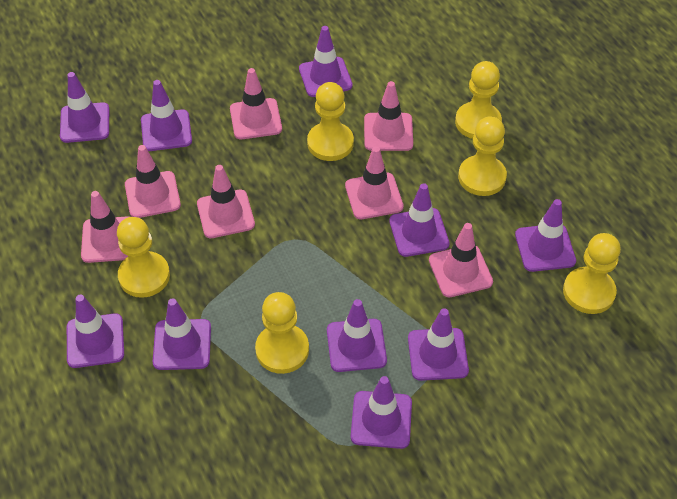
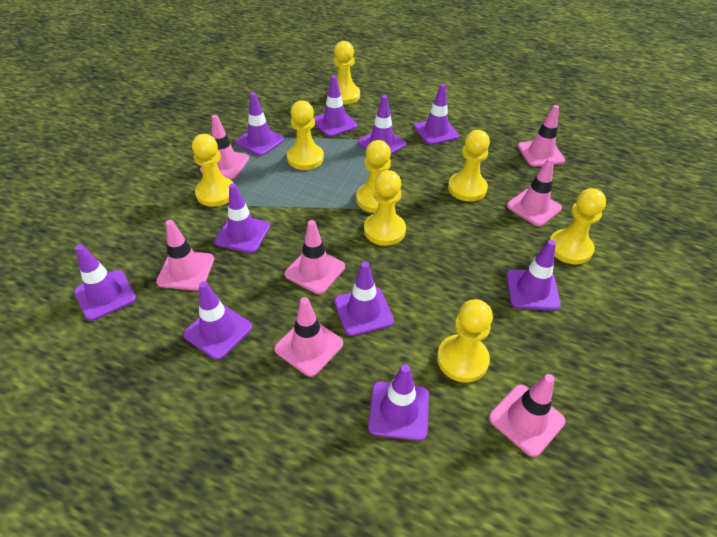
yellow pawn: [117,217,170,298] [255,292,309,374] [307,82,354,161] [455,61,502,139] [458,116,507,196] [563,233,621,314] = 6 -> [192,134,234,207] [287,100,324,170] [328,41,360,105] [356,140,391,213] [364,170,406,246] [437,299,493,383] [448,130,490,201] [550,188,606,265] = 8

